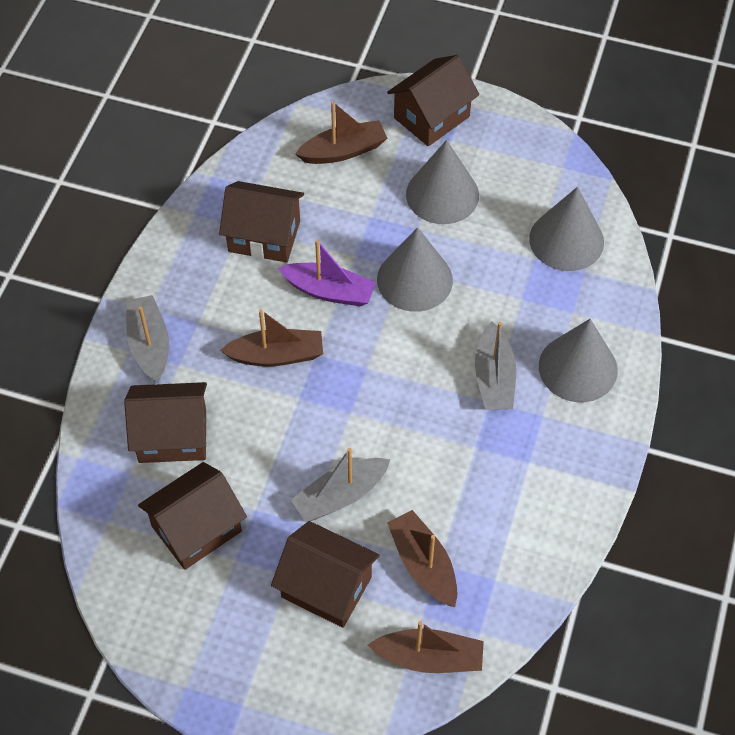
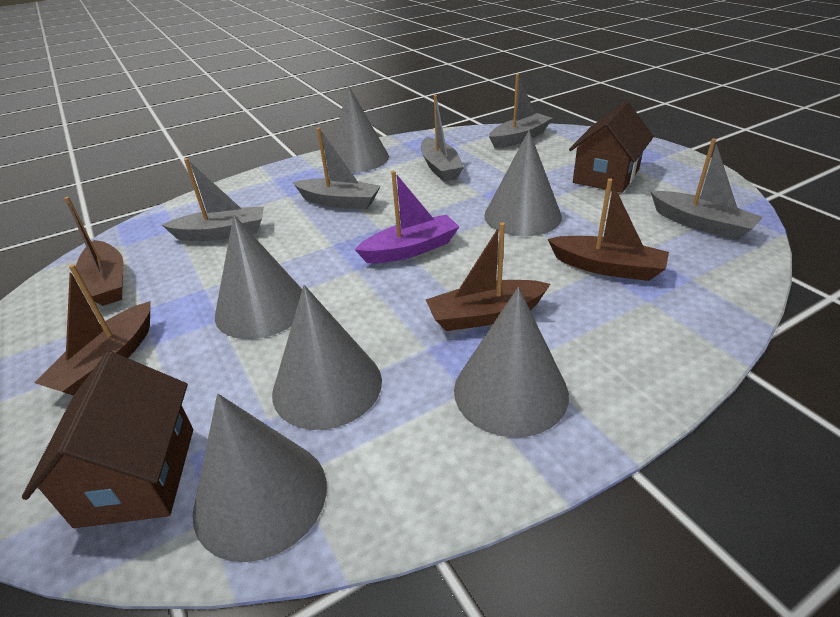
brown house: [124,382,207,463] [138,462,247,570] [219,181,304,263] [271,521,380,628] [387,55,479,146] = 5 -> [22,352,193,528] [569,102,654,193] = 2
grey boat: [126,295,169,382] [291,448,390,522] [475,321,516,410] = 3 -> [162,158,264,241] [293,127,381,209] [421,95,464,182] [489,74,553,148] [651,138,763,240] = 5
grey cone: [377,227,453,312] [406,140,479,224] [529,187,604,271] [539,319,618,402] = 4 -> [193,394,327,562] [215,215,302,339] [272,285,382,430] [332,86,389,172] [454,287,569,438] [484,130,562,236] = 6

